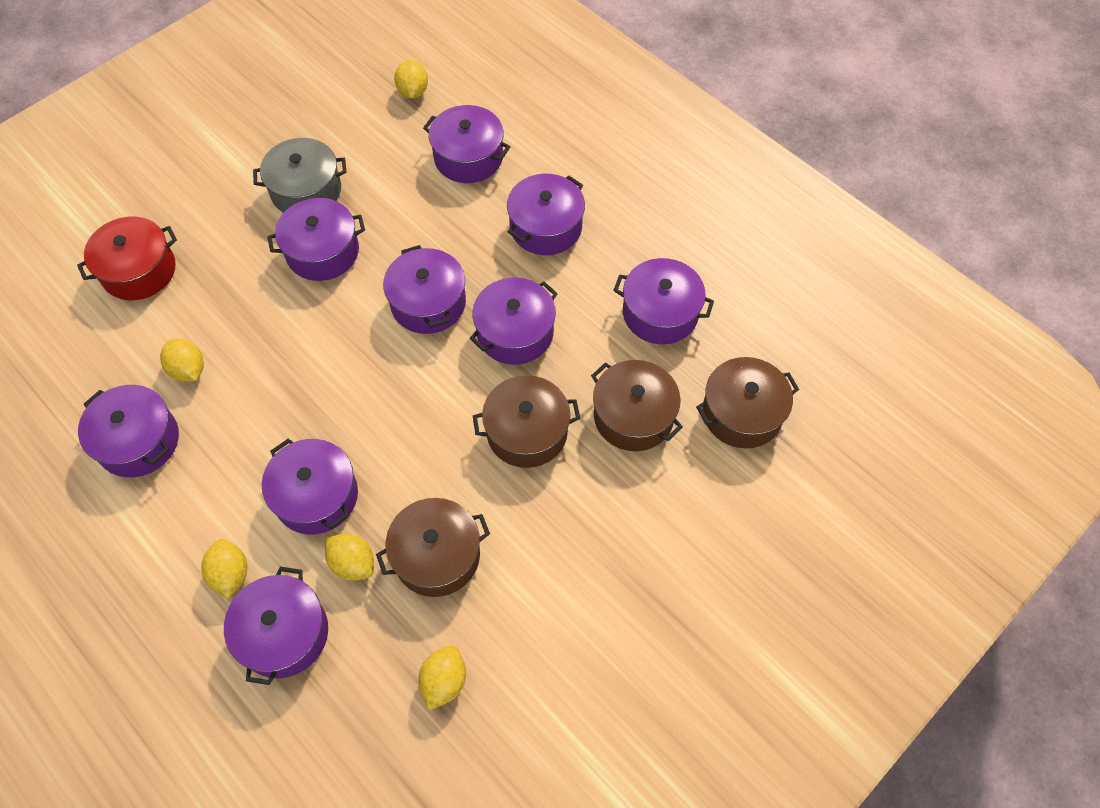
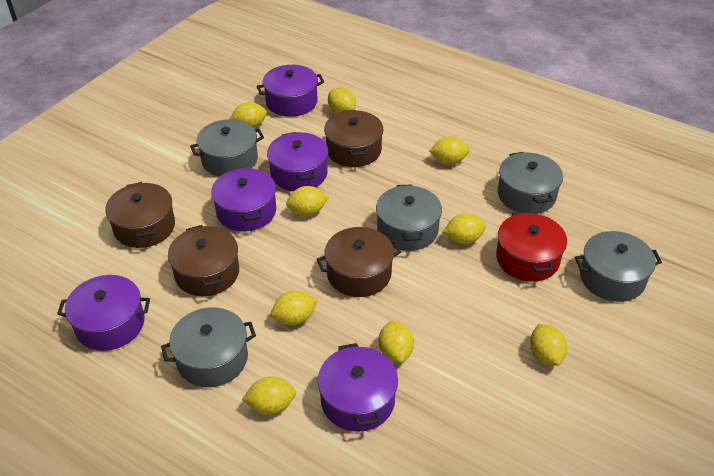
grey pot: [253,138,347,213] = 1 -> [161,307,256,387] [190,119,264,177] [376,184,442,251] [498,152,563,214] [575,231,662,302] = 5
purple pot: [78,385,179,477] [224,566,328,685] [262,438,358,534] [267,198,365,281] [383,245,466,334] [423,105,510,183] [470,277,558,365] [507,174,585,255] [613,258,714,344] = 9 -> [57,275,150,351] [211,167,276,232] [257,65,324,117] [267,132,328,191] [318,343,398,432] = 5
yellow lemon: [160,339,204,382] [201,539,247,599] [325,533,374,581] [394,60,428,99] [418,645,466,710] = 5 -> [230,102,267,128] [242,376,296,415] [271,291,318,326] [286,186,329,216] [328,87,356,113] [378,321,414,363] [429,136,470,165] [443,213,486,244] [530,324,567,366] = 9

